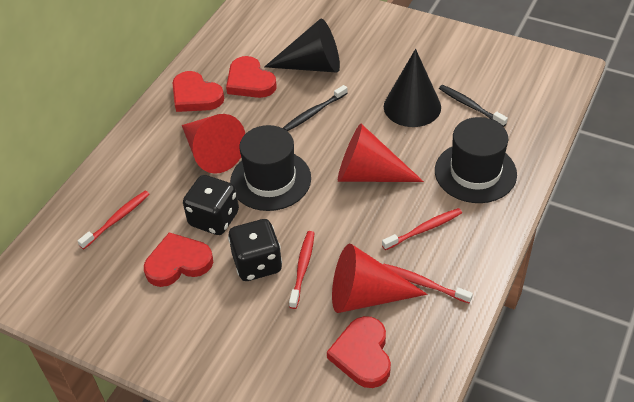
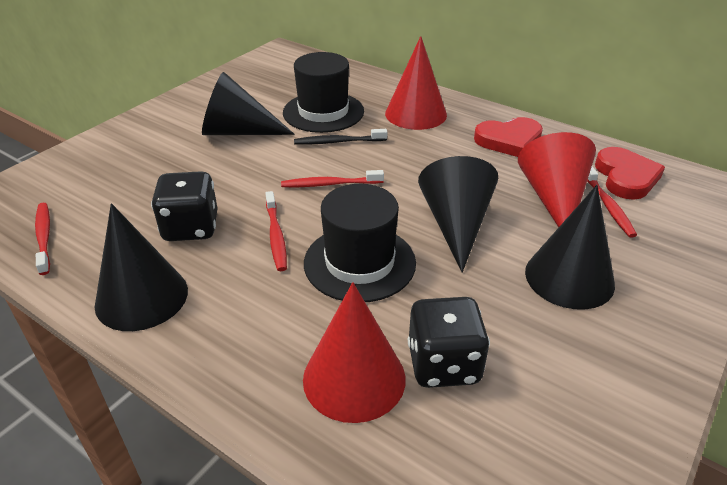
black cone: [264,19,340,73] [384,49,441,127] = 2 -> [95,203,188,331] [202,72,295,135] [418,156,498,273] [525,185,615,310] = 4
black toothbrush: [283,85,348,131] [439,85,508,127] = 2 -> [294,129,387,145] = 1
red heart: [144,232,213,287] [173,71,224,112] [226,56,277,98] [327,316,391,388] = 4 -> [474,117,543,157] [595,147,665,200] = 2

